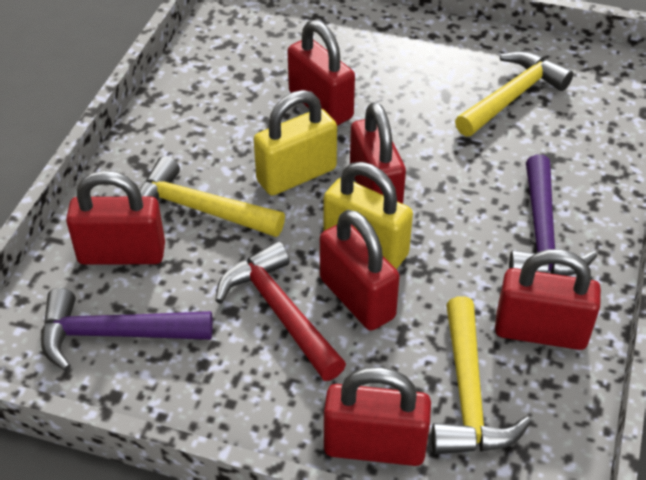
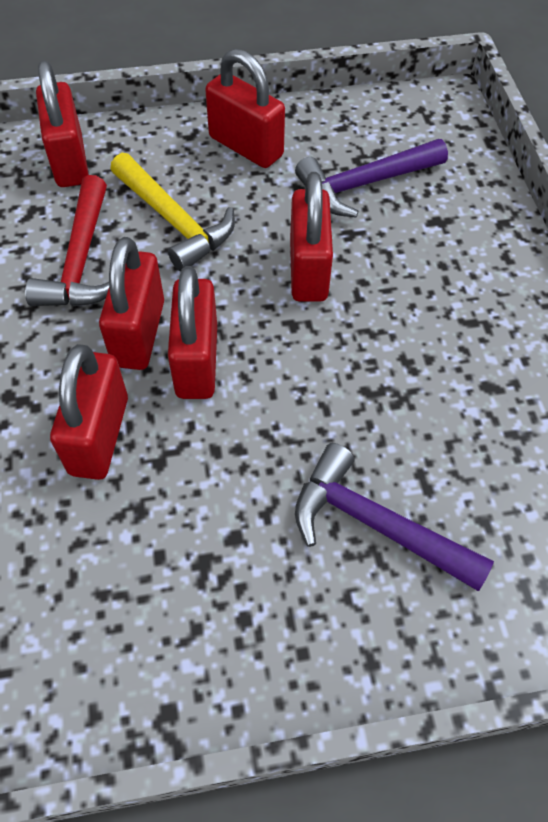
yellow hammer: [140,156,285,237] [432,296,531,454] [455,51,573,137] = 3 -> [110,153,235,272] = 1
yellow padlock: [254,90,337,196] [324,162,413,269] = 2 -> none = 0

